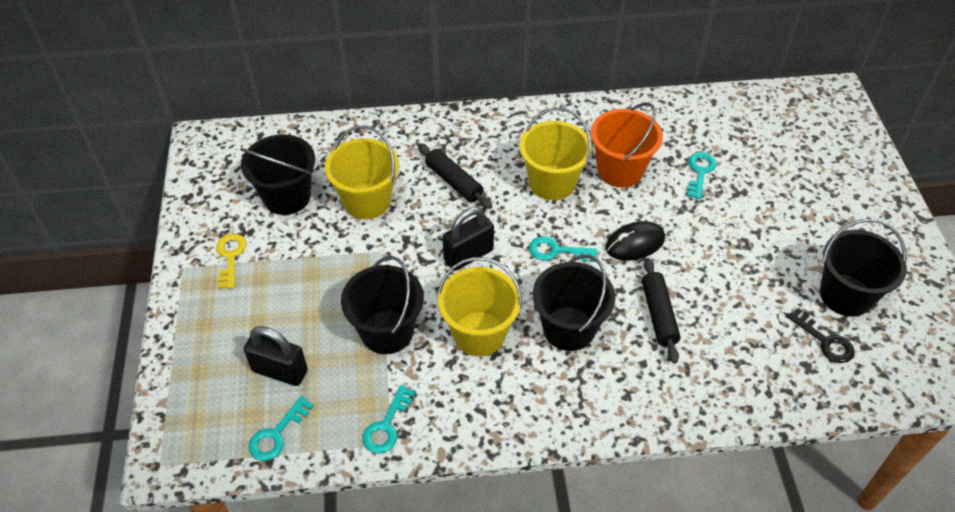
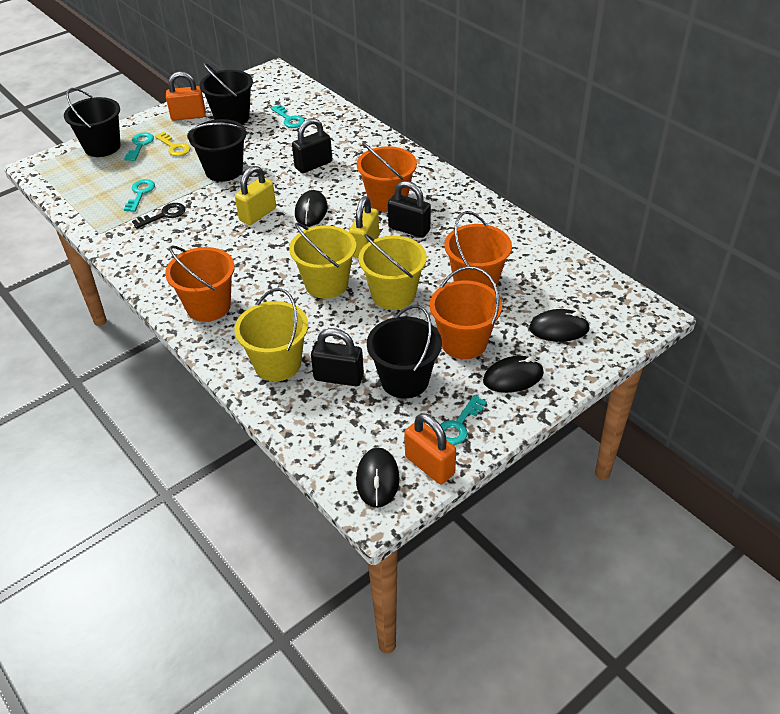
black mouse: [605,221,665,261] = 1 -> [295,190,328,227] [356,448,399,508] [483,356,544,393] [529,309,590,342] = 4
black padlock: [244,326,308,386] [443,207,494,271] = 2 -> [292,118,332,173] [311,328,364,386] [388,181,431,238] = 3
black rolling pin: [418,143,492,209] [642,258,681,363] = 2 -> none = 0
orange bucket: [591,102,663,187] = 1 -> [165,245,235,322] [357,142,417,212] [430,266,502,359] [444,211,512,290] = 4
orange padlock: none = 0 -> [166,71,206,121] [405,413,456,484] = 2
yellow padlock: none = 0 -> [235,166,276,225] [349,196,379,258] = 2

